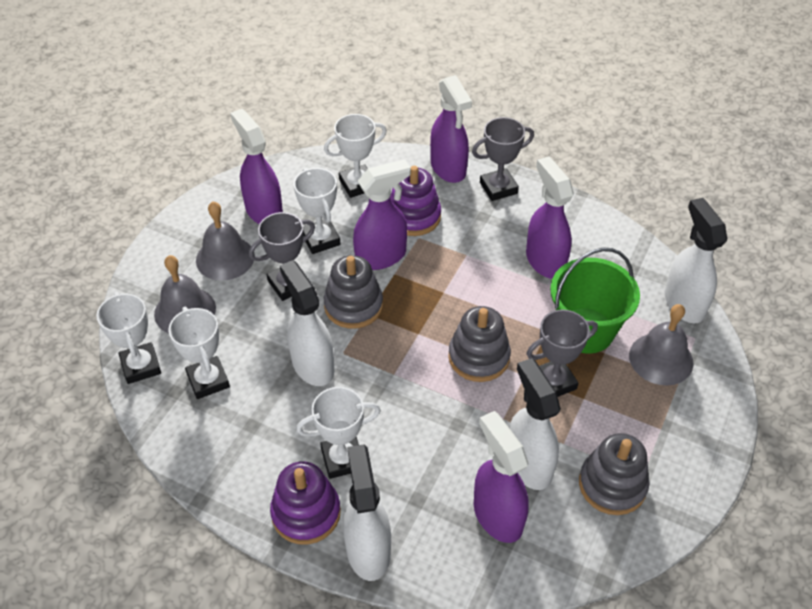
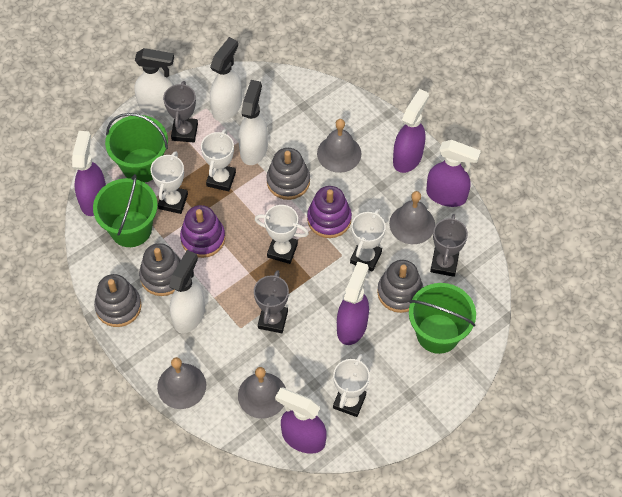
green bucket: [550,248,640,354] = 1 -> [93,174,158,247] [105,113,168,183] [409,283,476,354] = 3
grey bell: [154,255,216,333] [196,201,255,281] [629,304,694,386] = 3 -> [157,357,206,409] [238,367,286,419] [317,119,361,173] [389,191,435,244] = 4
grey stacking toy: [324,255,383,329] [448,306,511,382] [579,433,650,515] = 3 -> [94,274,142,327] [139,243,181,296] [266,148,310,200] [377,260,423,313] = 4

